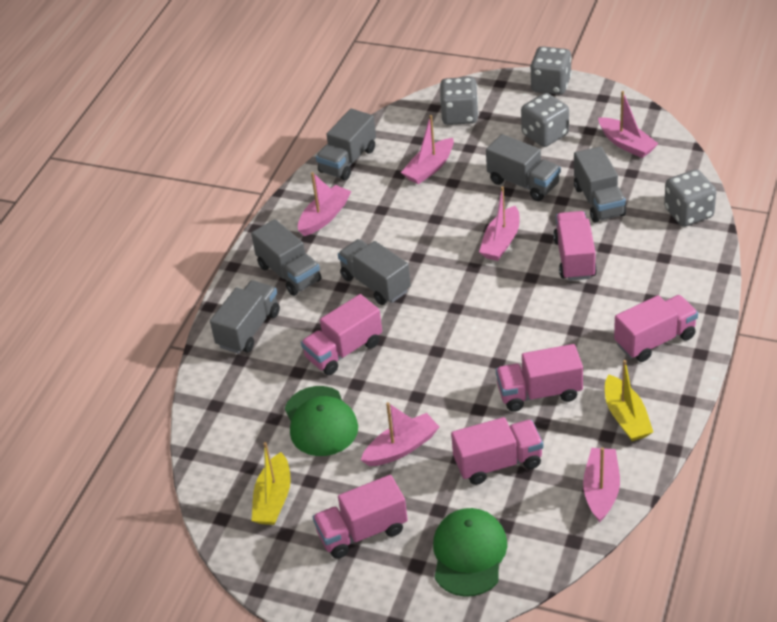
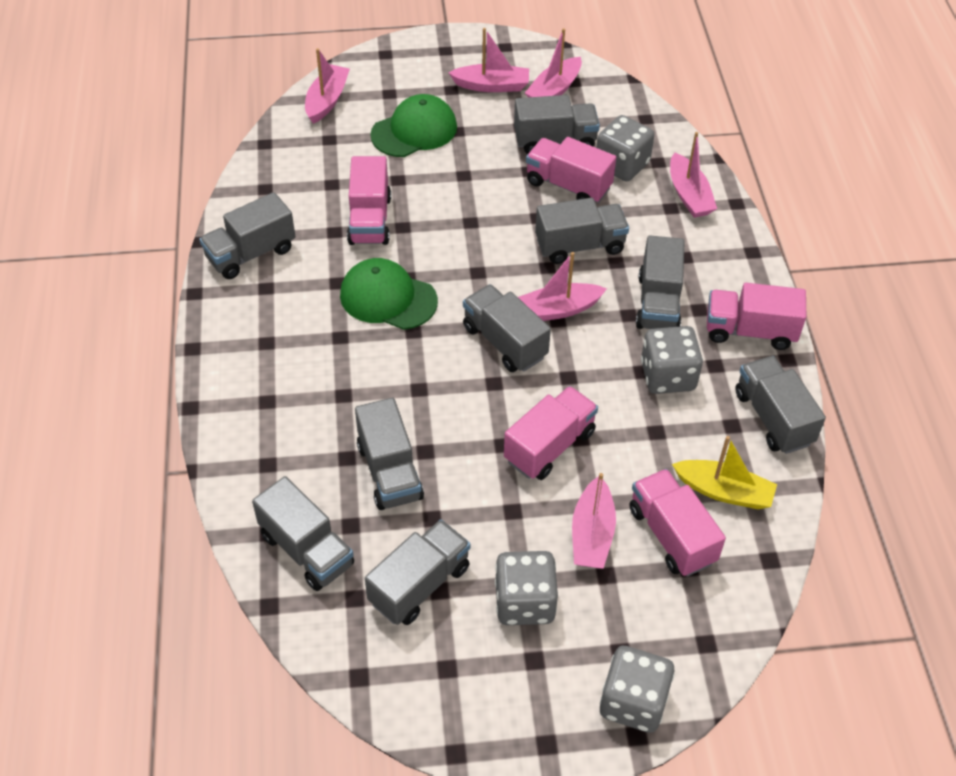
grey truck: [210,280,280,354] [251,219,321,296] [316,109,376,180] [338,239,411,305] [486,134,561,201] [574,146,626,223] = 6 -> [199,192,295,279] [252,476,354,591] [355,398,424,510] [365,519,470,625] [463,284,551,372] [514,95,600,154] [535,198,629,264] [636,236,685,329] [735,356,826,454] = 9
pink truck: [301,294,382,375] [313,475,408,559] [451,417,543,485] [496,344,583,412] [553,211,597,281] [614,295,698,362] = 6 -> [347,156,391,245] [504,386,598,480] [526,137,616,203] [629,469,726,577] [707,283,806,350] = 5
yellow boat: [252,442,291,525] [605,360,653,441] = 2 -> [672,436,777,509] = 1

